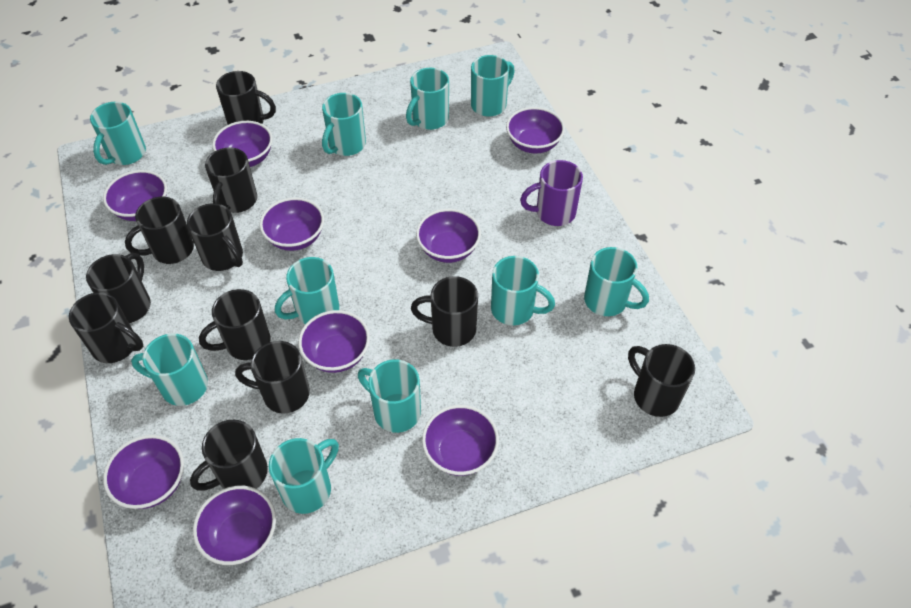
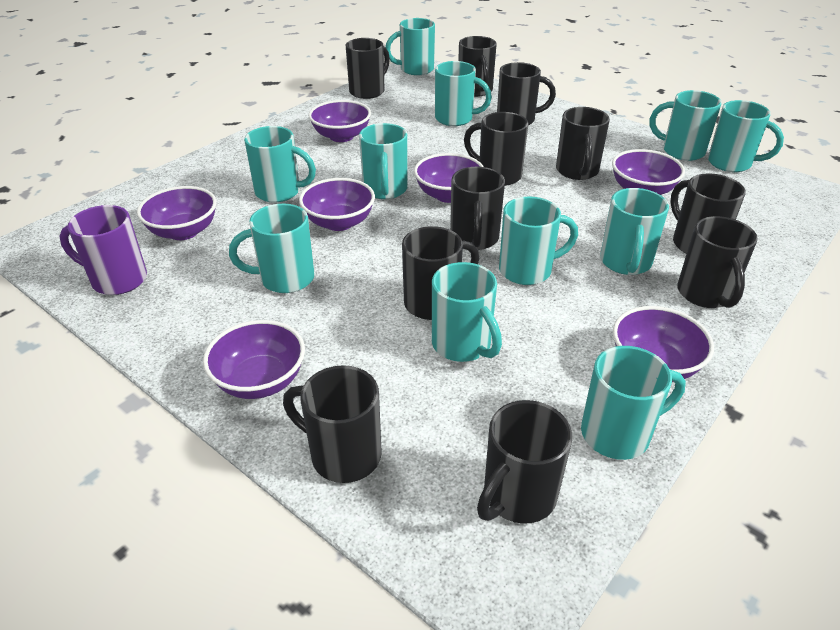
purple bowl: [103,170,167,221] [103,435,184,509] [193,486,276,565] [212,121,273,167] [260,197,324,251] [298,310,370,373] [416,209,481,263] [422,405,499,476] [506,107,565,153] = 9 -> [137,186,217,240] [203,320,305,399] [299,178,375,231] [308,100,371,142] [414,153,484,203] [612,149,685,195] [613,306,714,382] = 7
turquoise mug: [90,102,146,165] [131,333,208,406] [269,438,339,514] [275,257,339,324] [322,93,366,156] [358,359,421,433] [406,68,449,130] [471,55,515,117] [491,256,555,325] [584,247,649,316] = 10 -> [229,204,314,293] [244,126,316,203] [359,123,408,199] [386,18,435,75] [432,262,502,362] [435,61,492,126] [499,197,578,285] [581,346,686,460] [600,188,669,275] [650,90,722,161] [708,100,784,172] = 11

